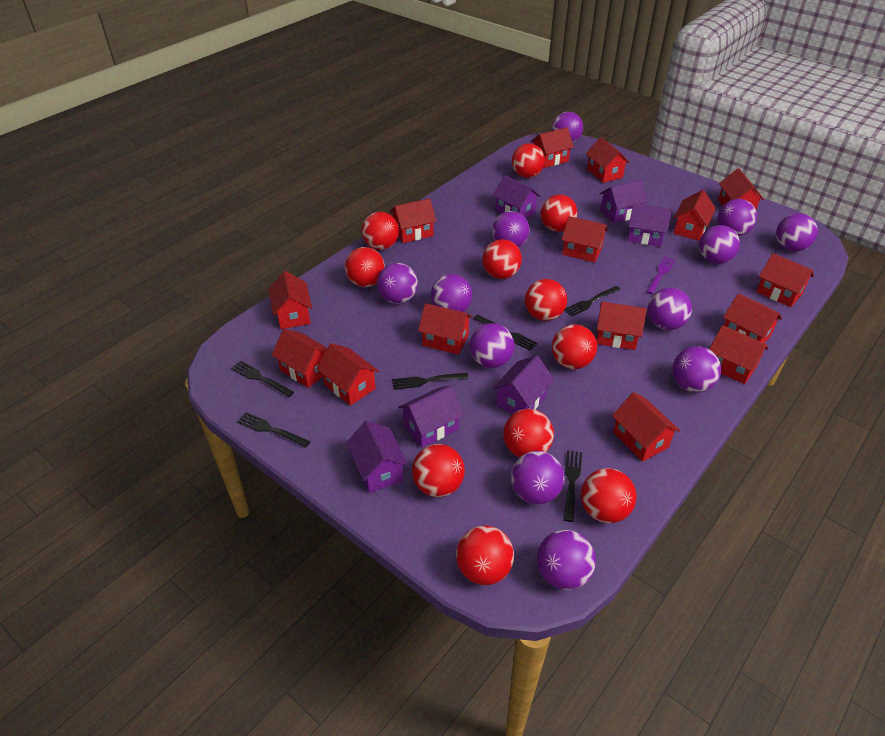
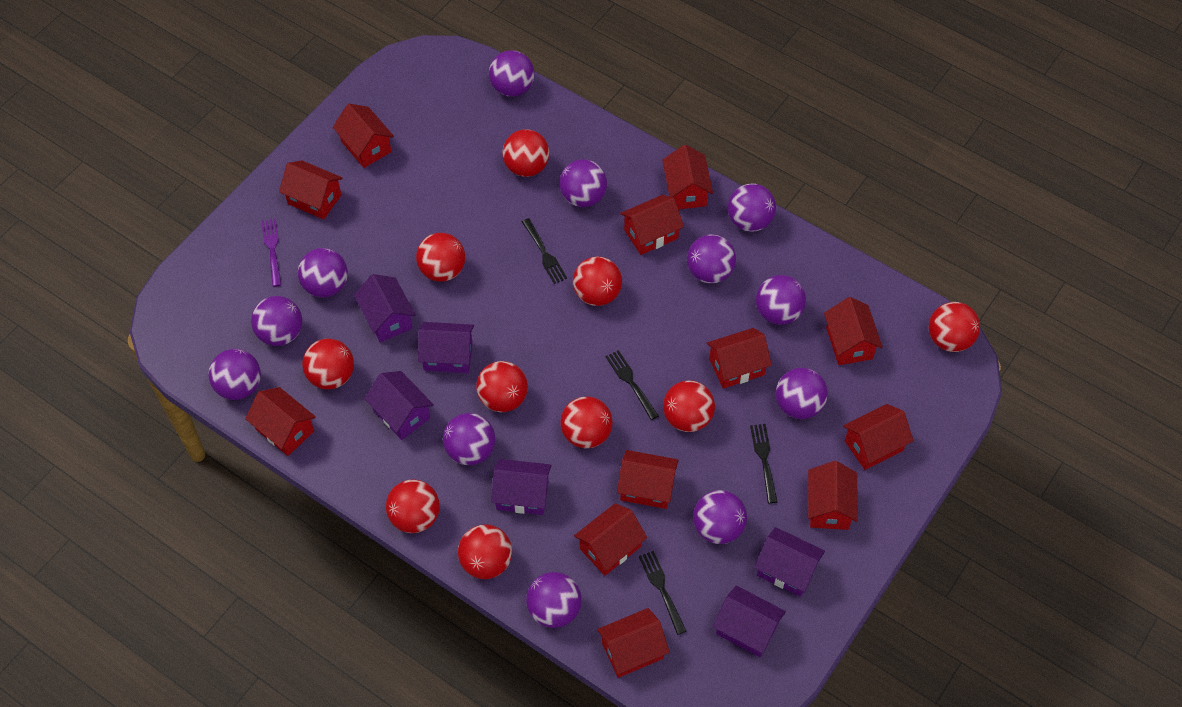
black fork: [231,361,294,397] [237,412,310,448] [392,373,469,390] [473,315,538,351] [564,286,621,317] [564,450,582,522] = 6 -> [522,218,567,284] [606,350,659,420] [639,551,686,635] [750,424,777,503] = 4
red ball: [345,247,385,287] [361,212,399,250] [412,444,465,497] [456,525,514,585] [482,239,522,279] [503,409,554,458] [512,143,545,178] [525,279,567,321] [540,194,577,232] [552,324,597,369] [581,468,636,523] = 11 -> [302,339,354,389] [386,479,440,533] [416,233,465,282] [458,524,512,579] [476,361,528,412] [502,129,549,177] [560,396,613,449] [573,256,622,306] [663,380,715,432] [929,302,980,352] = 10
red house: [268,271,312,329] [272,329,328,388] [317,343,379,406] [390,198,436,243] [418,303,473,355] [531,127,574,168] [562,216,608,263] [586,137,630,183] [597,302,647,350] [612,392,680,462] [674,190,716,241] [709,325,768,384] [718,168,764,209] [723,293,782,343] [756,253,814,307] = 15 -> [245,387,316,456] [279,161,343,219] [333,104,394,168] [574,503,647,576] [597,608,670,678] [617,450,679,509] [620,195,684,255] [662,145,713,209] [707,328,772,388] [808,461,858,530] [824,297,883,365] [843,404,914,470] = 12

